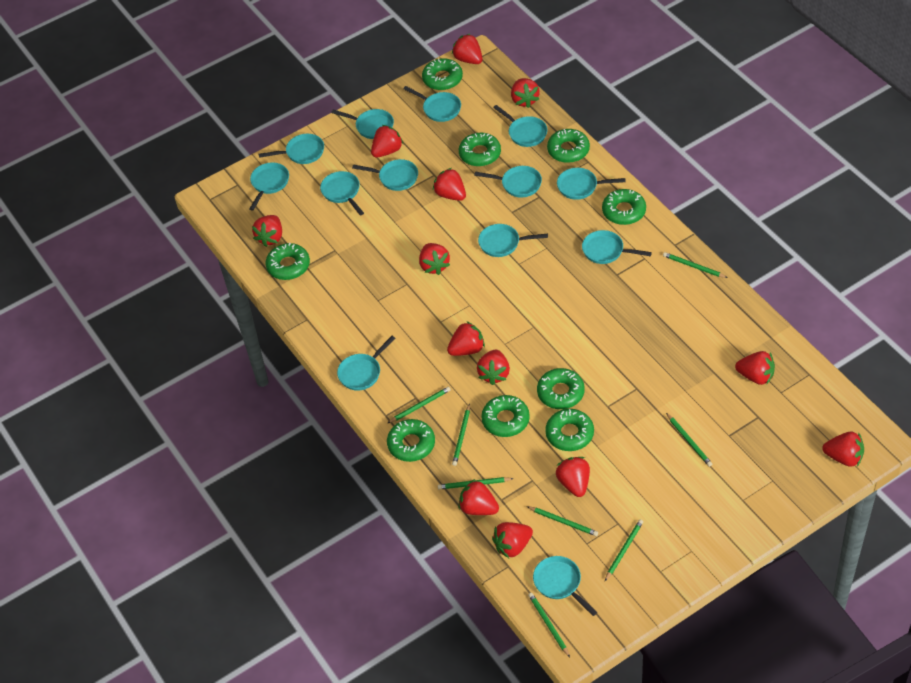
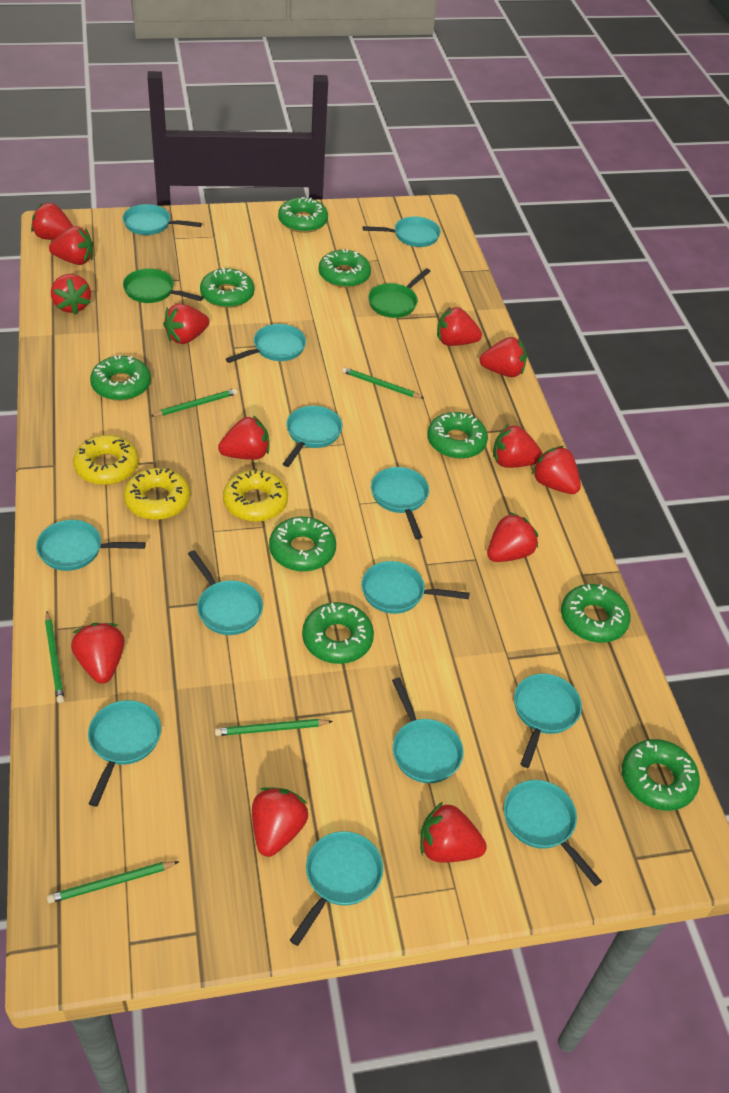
green pan: none = 0 -> [123,268,203,303] [368,268,431,318] = 2
green pencil: [388,387,451,423] [438,477,514,490] [452,404,470,466] [527,506,598,536] [528,593,570,657] [605,519,643,581] [663,252,728,278] [666,413,712,467] = 8 -> [45,611,65,703] [47,861,179,903] [151,389,238,416] [215,719,333,736] [342,367,424,398] = 5
yellow donut: none = 0 -> [73,435,139,485] [124,468,190,520] [223,469,288,522] = 3

